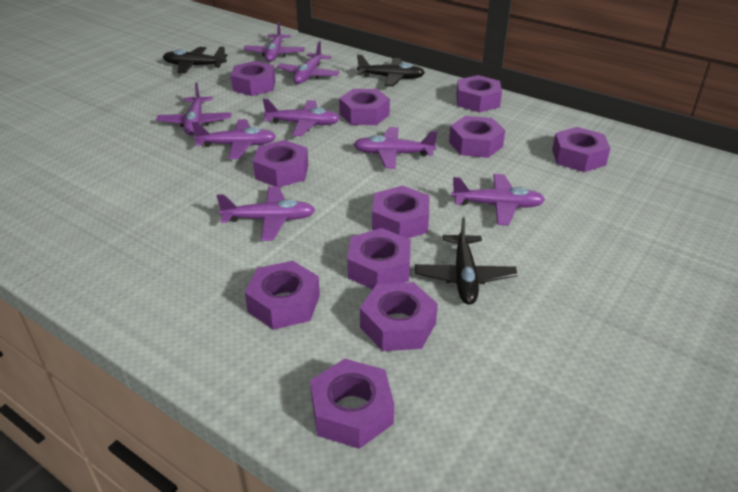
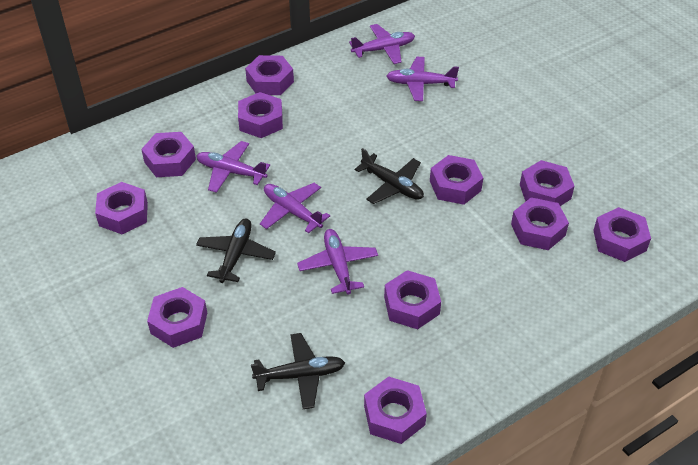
purple plane: [156,83,231,135] [192,119,276,159] [217,186,315,241] [244,22,305,62] [263,99,340,136] [277,41,340,84] [353,127,437,169] [451,174,545,226] = 8 -> [196,141,270,193] [260,183,330,233] [297,229,378,295] [349,24,415,64] [387,57,459,101] = 5

